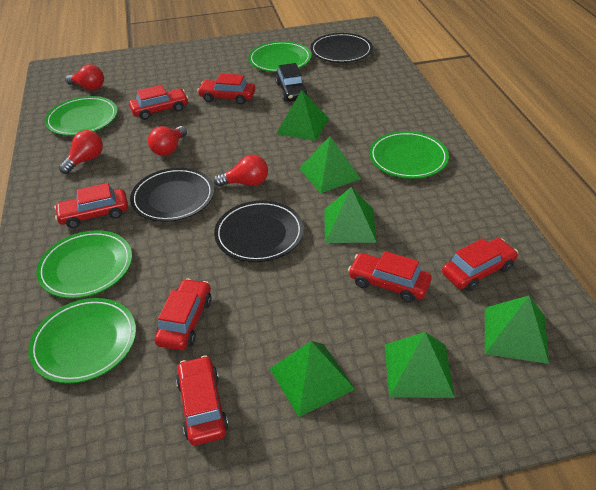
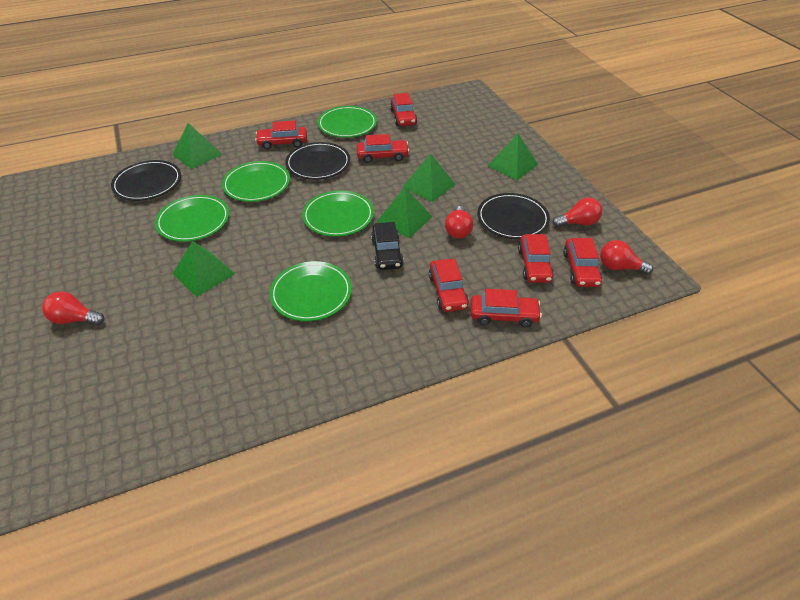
green pyramid: [270,341,355,417] [276,90,329,141] [299,136,361,193] [324,187,377,243] [385,332,455,398] [485,296,549,364] = 6 -> [172,123,223,169] [173,241,235,297] [376,187,432,238] [403,153,456,202] [487,134,538,180] = 5

